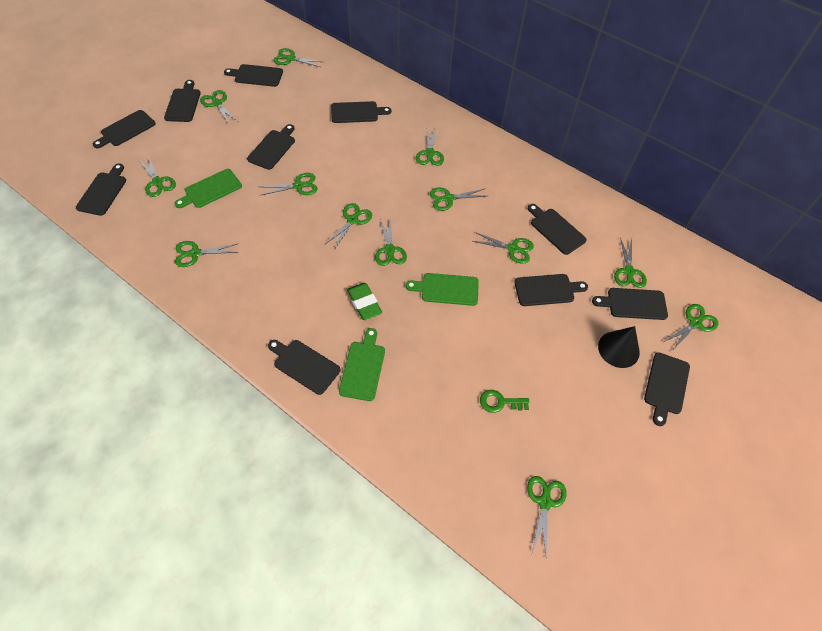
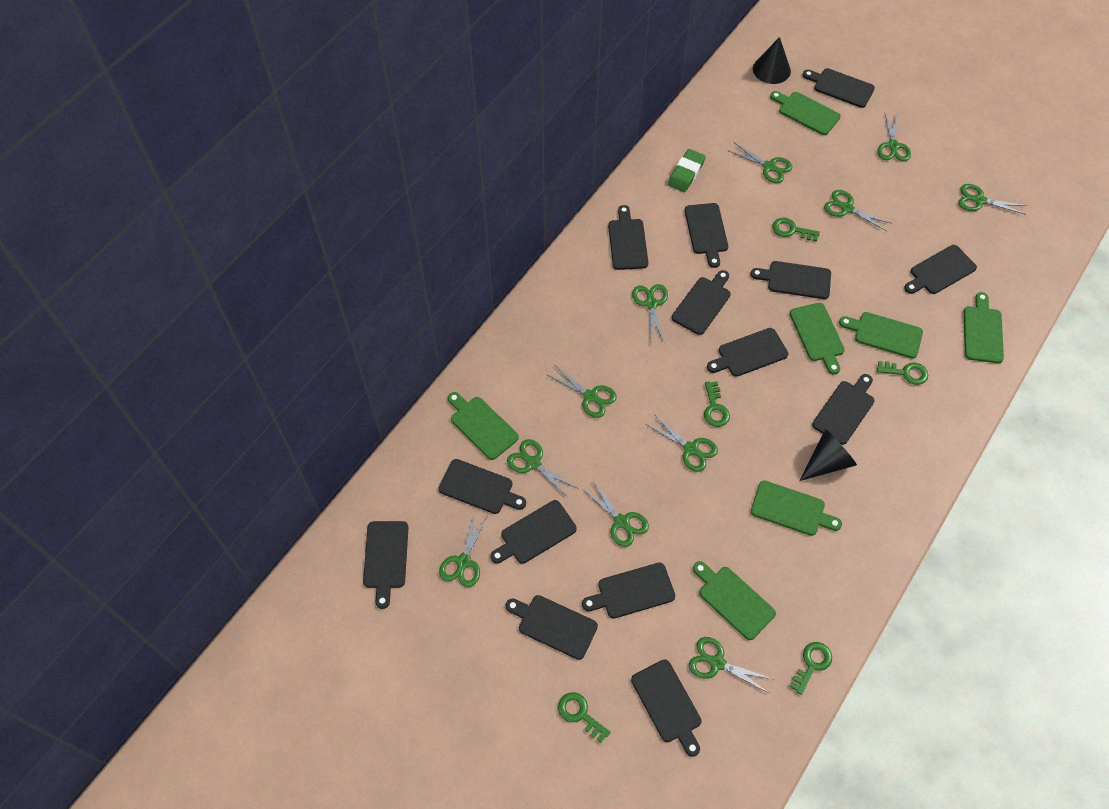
black cone: [598,326,640,368] = 1 -> [753,37,791,84] [799,429,857,481] = 2
black cutting board: [76,163,126,216] [92,110,156,148] [164,80,201,122] [224,64,283,87] [247,124,295,170] [268,340,341,395] [331,101,391,123] [514,274,588,306] [528,204,587,255] [592,288,668,320] [644,352,690,426] = 11 -> [363,521,409,609] [438,459,526,514] [490,500,577,564] [506,595,598,660] [582,563,675,619] [608,205,649,270] [631,660,702,757] [672,270,731,335] [684,203,728,268] [707,328,788,377] [750,261,831,299] [803,68,875,108] [812,374,875,445] [904,245,977,294] = 14
green cutting board: [174,169,242,208] [339,328,385,401] [406,273,479,306] = 3 -> [448,392,519,460] [693,561,776,640] [751,480,842,536] [770,91,841,135] [790,303,845,375] [839,312,923,359] [964,292,1004,363] = 7
green key: [480,390,529,413] = 1 -> [558,692,610,743] [704,381,730,427] [772,218,820,241] [789,642,832,695] [877,361,928,385] = 5
green scissors: [138,156,176,197] [175,241,238,267] [200,90,237,124] [260,173,318,195] [274,48,323,67] [325,203,372,250] [375,218,407,266] [416,126,444,166] [429,188,486,211] [473,232,534,264] [527,476,567,558] [614,237,647,288] [664,304,718,350] = 13 -> [439,514,488,587] [507,439,577,498] [546,365,617,418] [581,481,649,547] [632,284,668,343] [646,414,718,472] [689,637,772,693] [729,143,792,183] [824,190,892,231] [877,113,911,161] [958,184,1027,215] = 11

